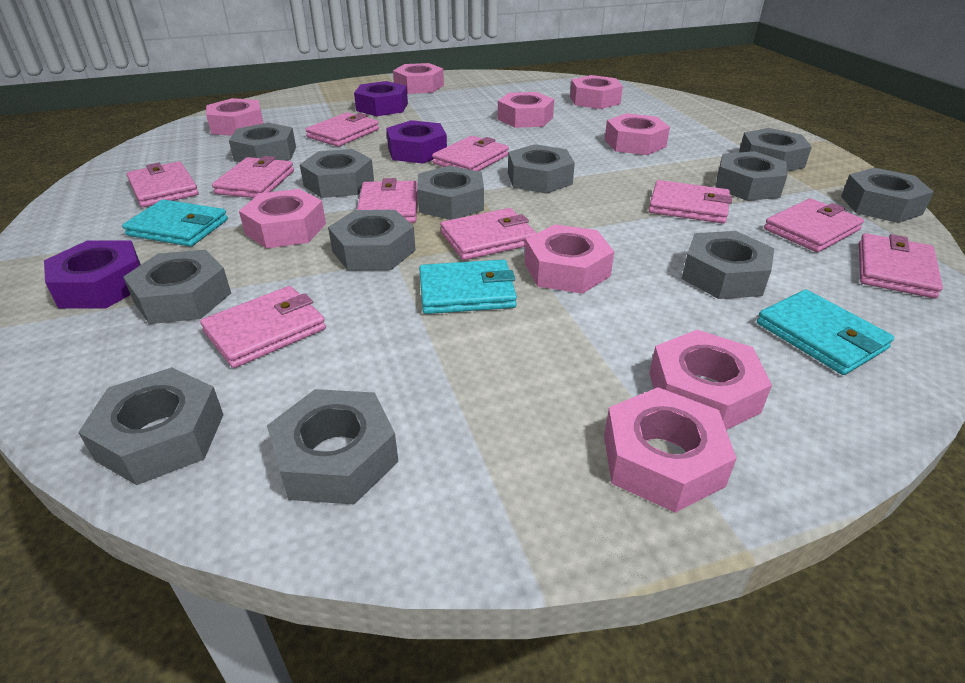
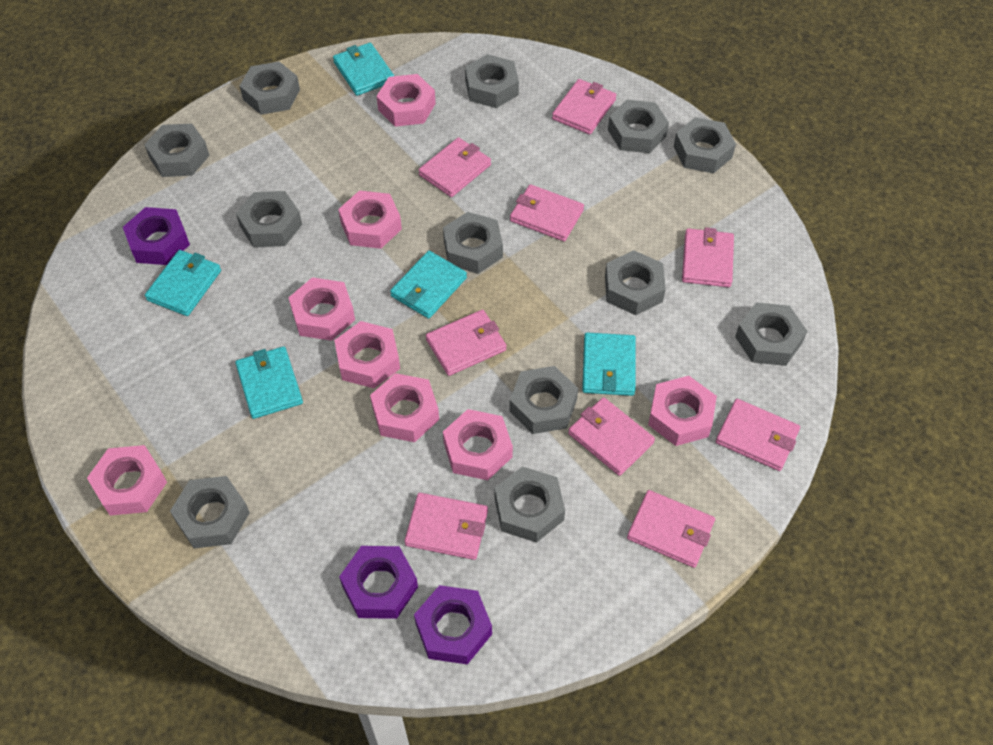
pink nut: [206,98,263,136] [239,189,326,249] [393,63,444,94] [498,92,554,128] [525,224,614,294] [570,75,623,109] [604,387,737,513] [605,113,670,155] [649,330,772,430] = 9 -> [87,445,167,516] [288,277,355,341] [334,321,400,388] [338,190,402,249] [370,373,439,442] [377,74,436,127] [443,409,513,480] [648,376,717,446] = 8
pink wallet: [126,161,199,207] [200,286,326,368] [212,156,294,198] [305,112,379,147] [357,178,418,223] [432,136,509,171] [440,208,536,260] [649,180,732,224] [764,198,864,252] [859,233,943,298] = 10 -> [404,493,488,560] [419,137,491,197] [426,310,506,376] [510,184,584,242] [552,79,616,135] [568,397,655,476] [627,490,715,568] [682,227,734,287] [716,399,800,471] = 9
turquoise wallet: [122,199,228,247] [419,260,517,314] [757,290,894,375] = 3 -> [145,250,221,316] [235,346,303,419] [333,42,394,96] [390,251,467,319] [582,333,636,396] = 5

